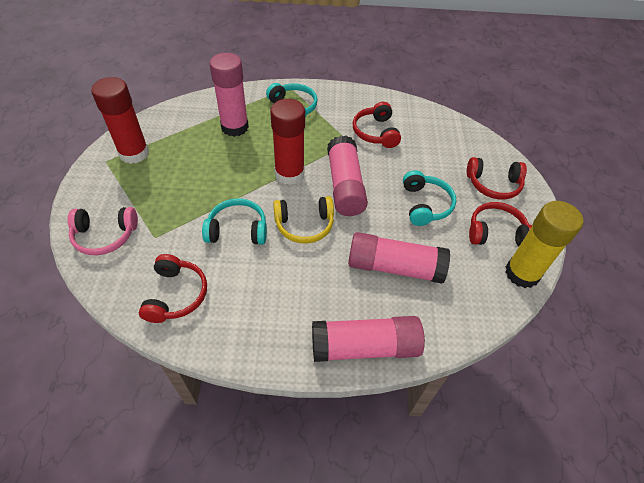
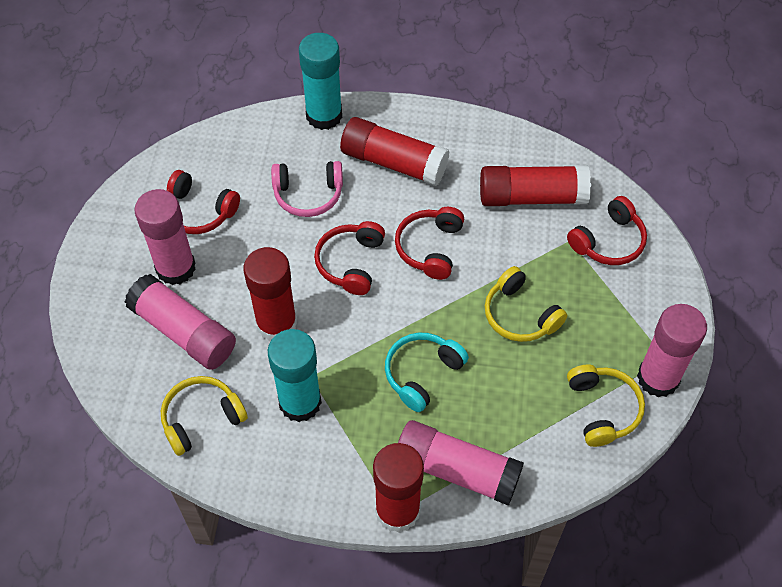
red glue stick: [91,77,149,164] [270,99,305,185] = 2 -> [243,247,297,341] [340,117,450,186] [373,443,424,533] [480,165,591,206] = 4
turquoise glue stick: none = 0 -> [268,329,322,422] [299,33,342,130] = 2
turquoise headphones: [202,198,267,245] [266,83,317,118] [403,170,456,226] = 3 -> [385,333,469,412] = 1
yellow glue stick: [505,201,584,288] = 1 -> none = 0
yellow headphones: [273,196,334,243] = 1 -> [161,376,248,456] [485,266,567,342] [567,364,645,447] = 3

